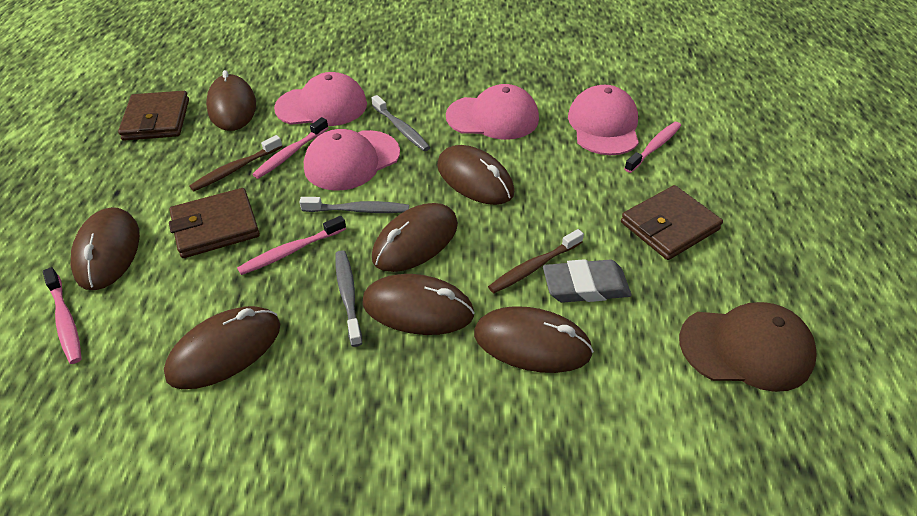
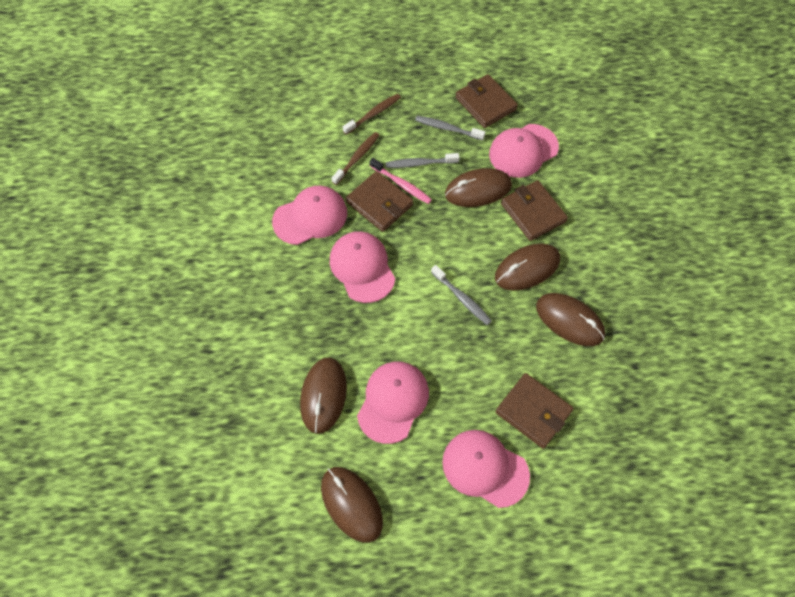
brown cap: [679,302,817,392] = 1 -> none = 0
brown mouse: [70,207,140,290] [164,306,280,389] [206,70,256,131] [362,274,475,335] [372,203,458,272] [437,145,514,205] [474,306,594,373] = 7 -> [300,358,347,434] [321,467,383,543] [445,168,512,207] [495,243,560,291] [536,293,605,346] = 5
brown wallet: [118,91,189,141] [169,188,260,258] [621,185,723,260] = 3 -> [346,171,413,232] [455,74,518,128] [495,373,574,449] [501,180,568,241] = 4
grey eraser: [543,259,632,303] = 1 -> none = 0
pink cap: [274,72,367,126] [304,129,400,190] [446,84,539,140] [568,85,639,155] = 4 -> [272,186,347,245] [330,231,395,303] [357,362,429,444] [442,430,530,508] [489,124,559,178] = 5
pink toothbrush: [43,267,82,364] [237,216,346,275] [252,117,328,179] [624,122,681,173] = 4 -> [370,158,432,204] = 1

